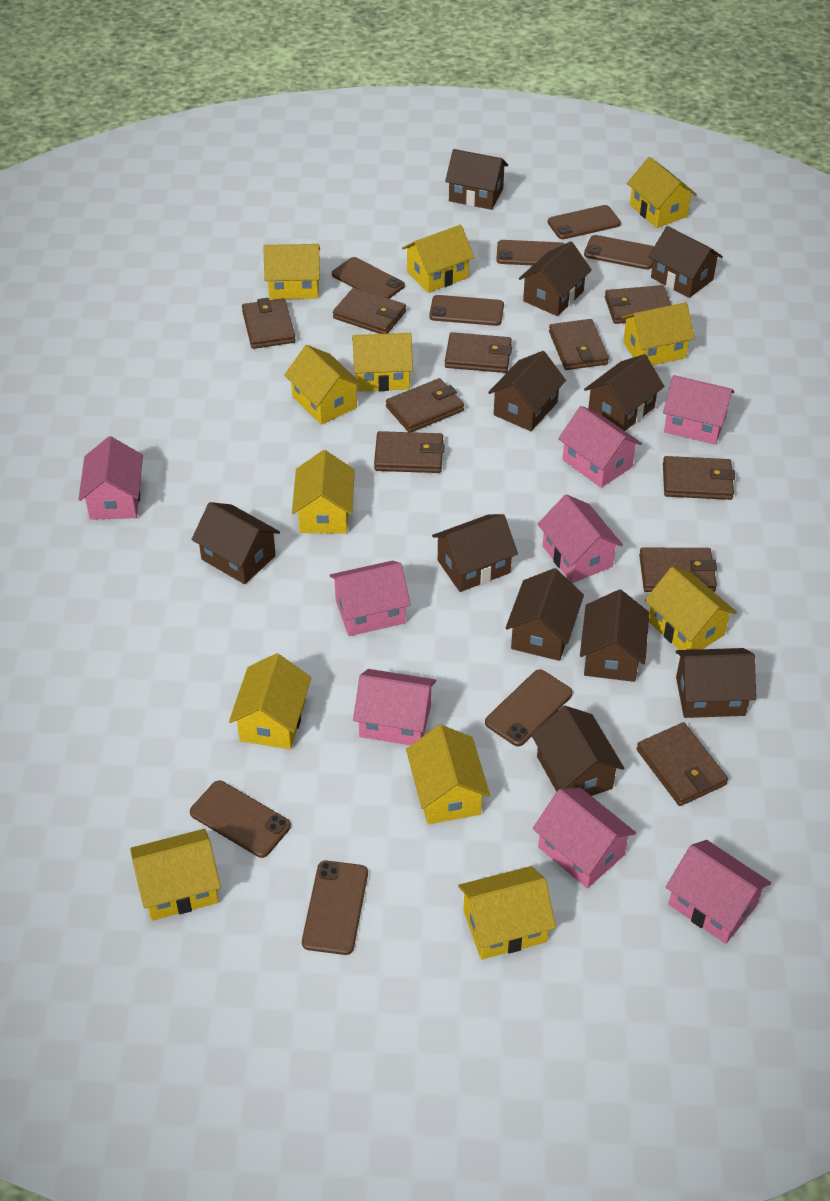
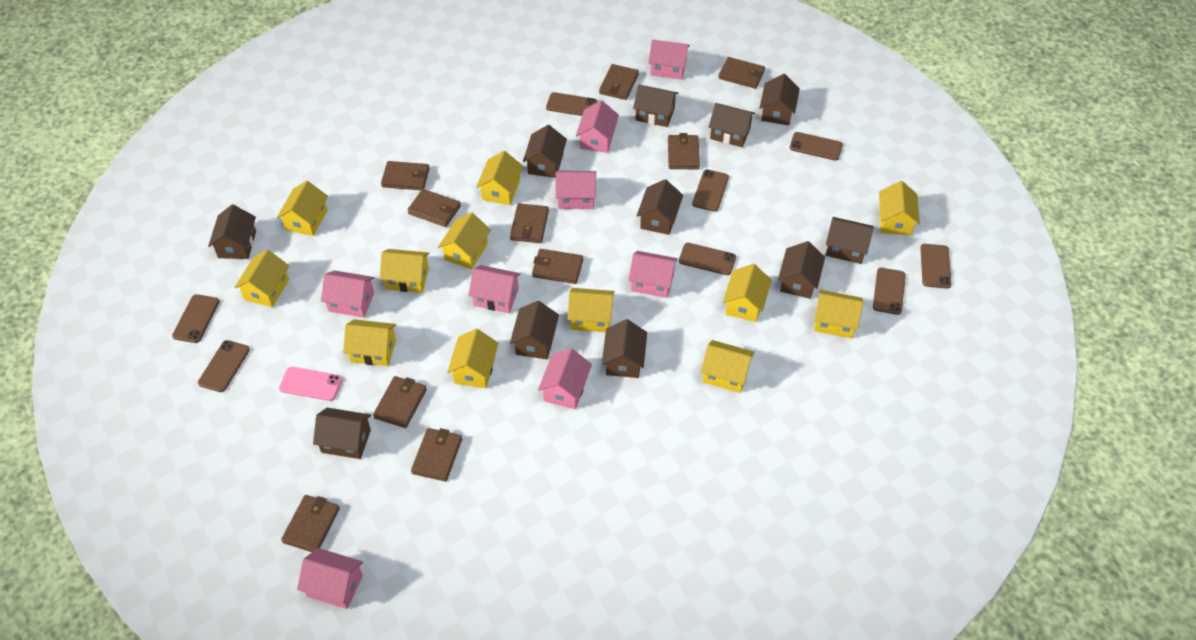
pink phone: none = 0 -> [279,367,342,401] = 1

